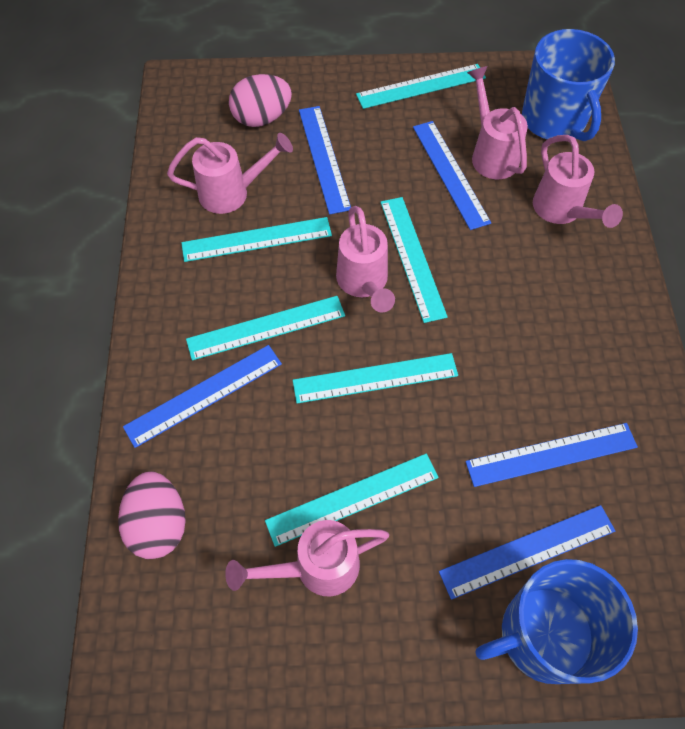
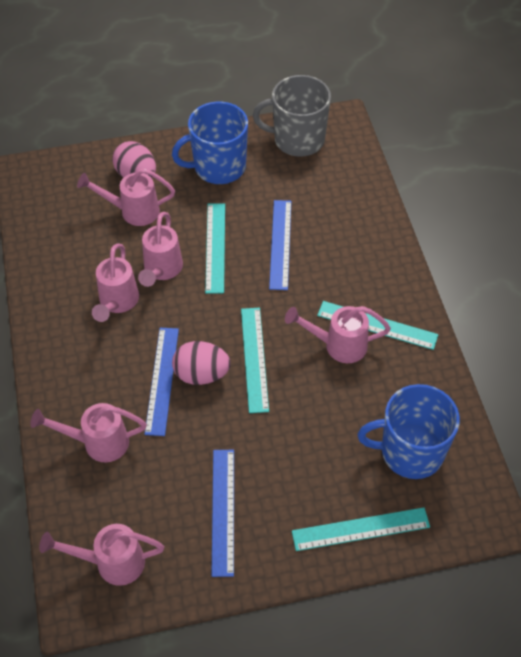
blue ruler: [123,345,282,448] [299,106,351,214] [413,121,491,230] [439,505,615,600] [465,423,638,487] = 5 -> [144,328,179,436] [211,450,234,577] [269,200,291,290] = 3
grey mug: none = 0 -> [253,75,331,157] = 1
pink watering can: [167,133,293,214] [225,520,389,596] [336,206,395,313] [467,66,528,179] [533,135,623,228] = 5 -> [30,403,147,462] [39,524,164,586] [77,168,175,226] [92,243,139,322] [138,212,183,287] [285,306,391,363] = 6
turquoise ruler: [181,217,332,262] [186,296,345,360] [265,453,439,547] [293,353,458,404] [356,64,486,109] [380,197,448,323] = 6 -> [205,203,225,294] [241,308,269,413] [292,507,430,551] [317,301,439,350] = 4

